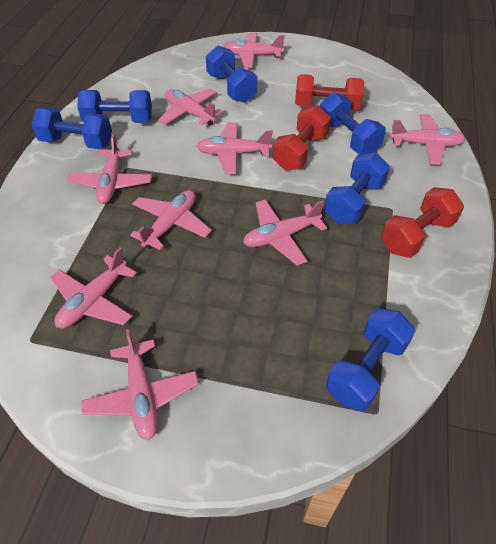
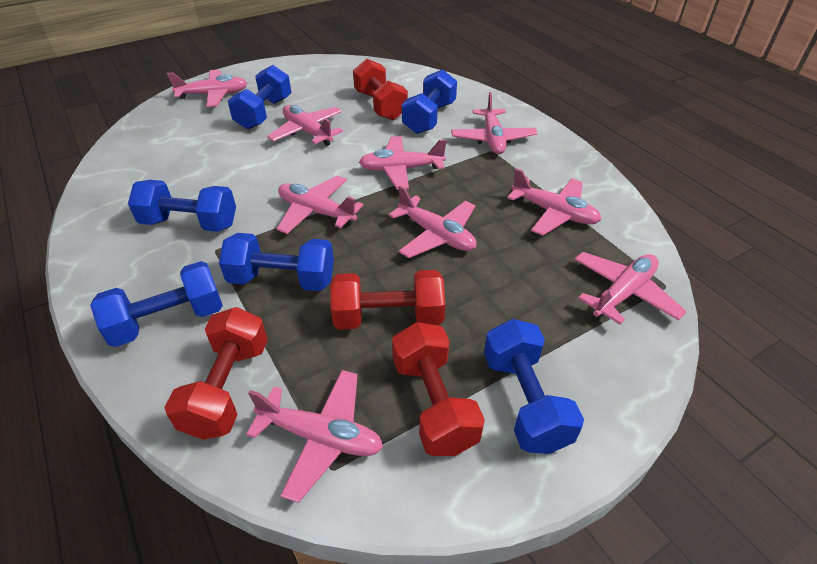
red dumbbell: [273,105,331,171] [295,74,365,110] [381,187,464,258] = 3 -> [164,307,268,440] [330,270,445,330] [353,59,408,120] [392,322,485,456] = 4

